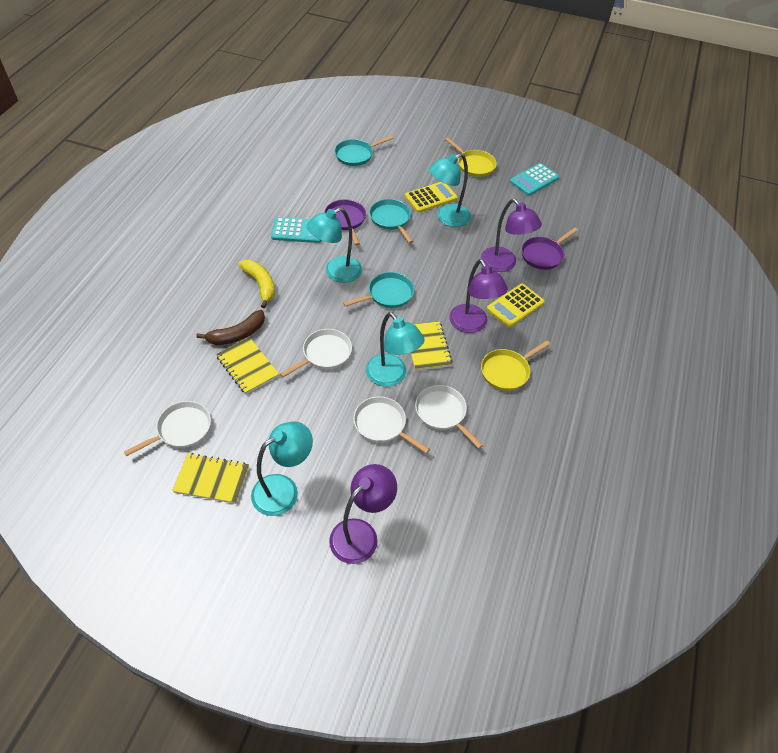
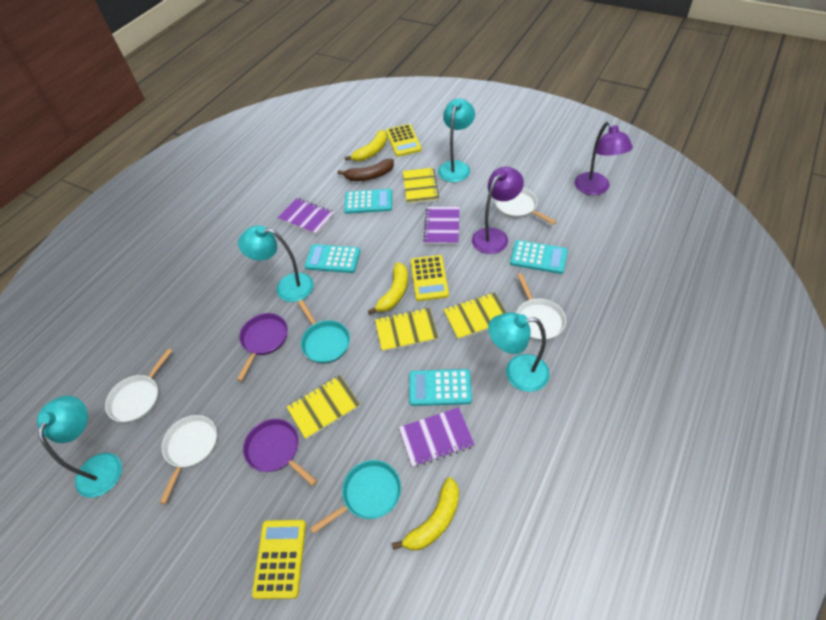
purple lamp: [329,464,397,564] [449,259,508,333] [481,199,542,272] = 3 -> [472,167,524,254] [575,121,633,195] = 2
purple notebook: none = 0 -> [277,198,335,235] [399,407,475,467] [423,207,460,245] = 3
turquoise calculator: [271,217,321,243] [510,163,559,196] = 2 -> [304,244,360,273] [344,189,392,214] [409,369,472,406] [510,240,568,274] = 4
turquoise pan: [334,135,393,166] [343,272,414,308] [369,199,413,243] = 3 -> [298,300,350,363] [310,460,401,534] = 2
yellow banana: [238,260,275,308] = 1 -> [345,130,387,161] [368,262,408,314] [392,477,459,551] = 3
yellow calculator: [405,182,458,213] [487,284,545,328] = 2 -> [252,520,306,599] [386,124,422,157] [411,255,449,301] = 3
yellow notebook: [172,453,249,504] [216,337,279,394] [411,321,453,371] = 3 -> [287,375,360,440] [375,308,438,352] [403,168,439,204] [443,292,507,340] = 4
yellow pan: [445,137,497,177] [481,341,550,391] = 2 -> none = 0

